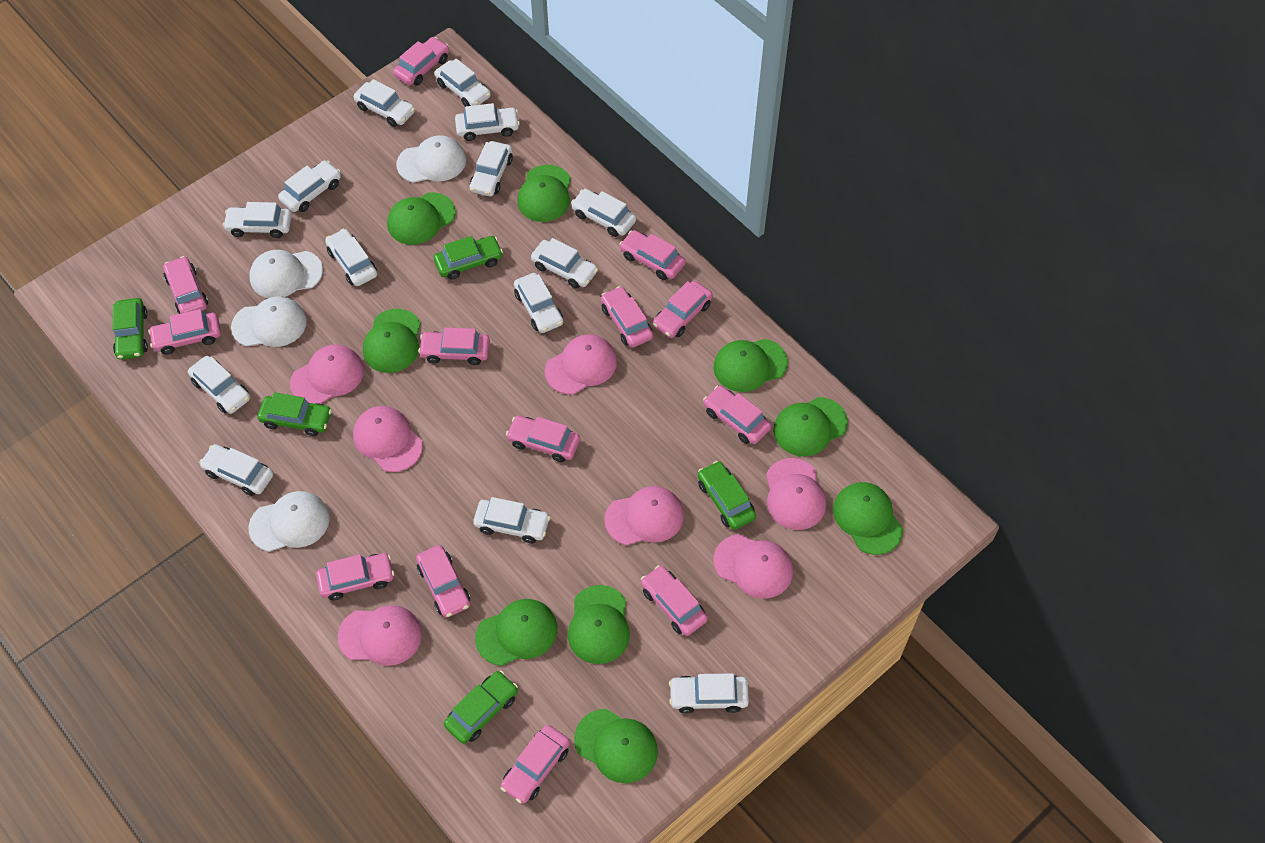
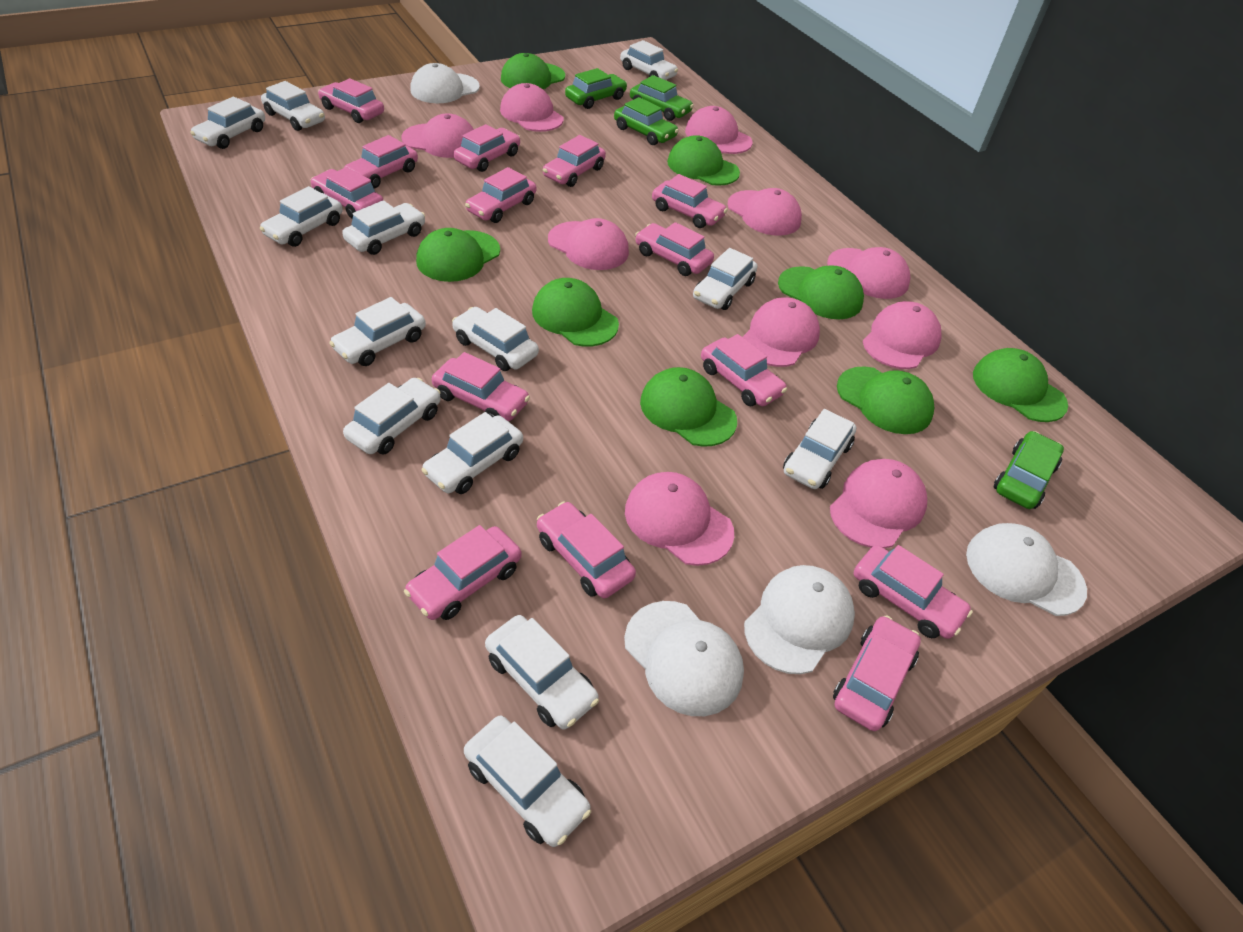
green cap: [363,309,421,373] [387,192,456,245] [475,599,557,666] [517,165,571,222] [568,585,630,664] [574,709,658,783] [713,339,788,392] [773,397,848,457] [833,482,903,555] = 9 -> [416,228,500,282] [501,53,565,89] [532,278,619,347] [640,367,737,447] [667,135,740,186] [778,266,864,319] [837,366,934,434] [973,348,1068,422] = 8
green car: [113,298,148,360] [257,393,332,436] [434,236,503,280] [444,671,518,744] [698,461,756,530] = 5 -> [565,68,627,109] [614,97,679,145] [630,75,694,121] [994,431,1064,509] = 4
pink cap: [290,345,364,404] [338,605,422,666] [353,406,423,472] [545,334,617,395] [604,486,684,545] [713,534,793,599] [766,458,826,530] = 7 -> [401,113,474,158] [500,83,563,132] [548,218,629,270] [625,472,734,566] [685,106,752,154] [727,188,802,236] [743,297,820,367] [827,247,910,299] [830,459,927,548] [863,301,941,369] = 10
pink car: [148,309,221,355] [163,256,208,314] [316,553,394,600] [393,37,449,86] [416,545,470,618] [418,327,490,365] [500,725,570,804] [506,416,580,462] [601,286,653,348] [619,230,686,280] [641,565,708,636] [653,281,713,338] [703,386,771,444] = 13 -> [310,167,383,219] [318,78,384,123] [344,135,418,188] [404,525,521,620] [432,352,530,421] [454,124,520,172] [465,167,536,223] [537,501,636,598] [543,135,606,187] [635,222,714,276] [652,174,727,228] [701,334,787,406] [833,615,921,731] [854,545,973,639] = 14
white car: [188,356,250,414] [199,444,273,496] [223,202,292,238] [278,160,341,212] [325,229,377,286] [354,79,415,127] [435,58,491,107] [455,103,520,141] [470,141,513,196] [473,497,550,544] [514,273,563,333] [531,238,598,289] [571,189,636,237] [669,673,749,714] = 14 -> [190,97,265,149] [260,186,343,247] [261,81,325,131] [329,297,426,366] [342,200,425,255] [343,378,441,455] [421,412,523,494] [452,307,539,371] [464,716,591,847] [485,615,599,730] [620,40,678,80] [693,248,757,310] [783,409,856,489] = 13

